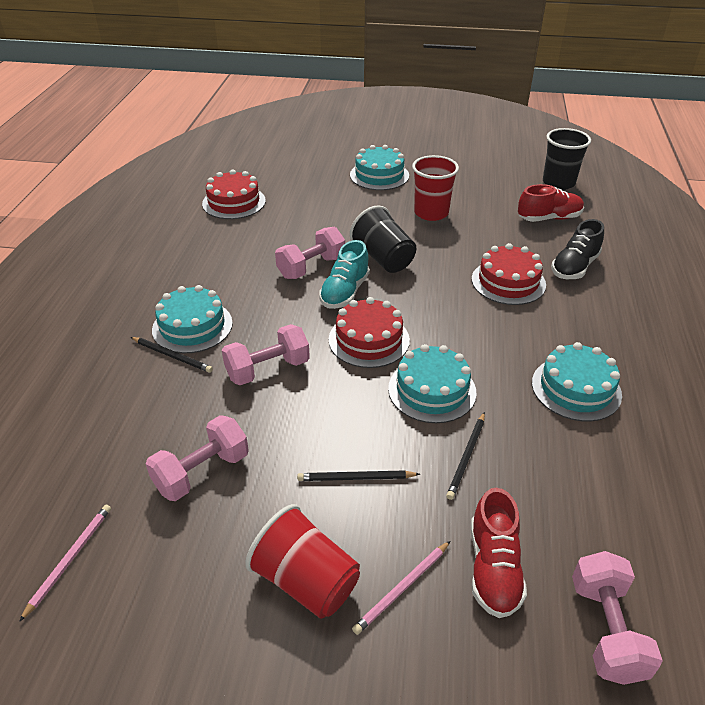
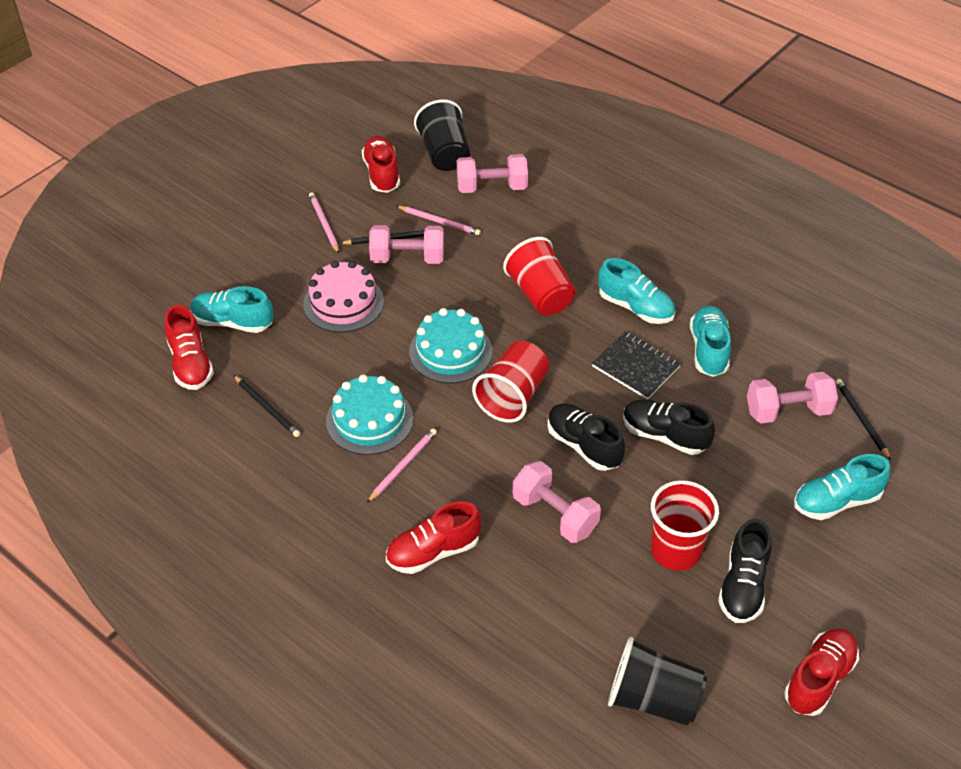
black notebook: none = 0 -> [592,331,681,400] = 1
black shoe: [551,219,604,279] = 1 -> [547,404,625,471] [623,400,715,455] [718,519,772,623] = 3
pink cake: none = 0 -> [303,261,384,333] = 1
pink pencil: [19,505,111,622] [352,541,450,635] = 2 -> [309,192,339,254] [367,428,437,503] [397,206,481,235] = 3
red cake: [202,170,266,219] [329,297,410,368] [472,243,546,305] = 3 -> none = 0
red cup: [245,504,360,619] [412,155,459,221] = 2 -> [472,341,549,423] [503,237,576,315] [651,480,719,571] = 3
red shoe: [471,488,527,618] [518,184,584,222] = 2 -> [164,305,214,390] [362,136,400,193] [386,501,482,574] [784,628,859,716] = 4
turquoise cake: [152,285,233,353] [350,145,409,190] [388,344,477,423] [532,342,622,422] = 4 -> [326,374,413,455] [409,308,492,383] = 2
turquoise shoe: [319,240,370,309] = 1 -> [190,286,273,333] [598,258,675,324] [690,306,731,377] [794,454,890,520] = 4

